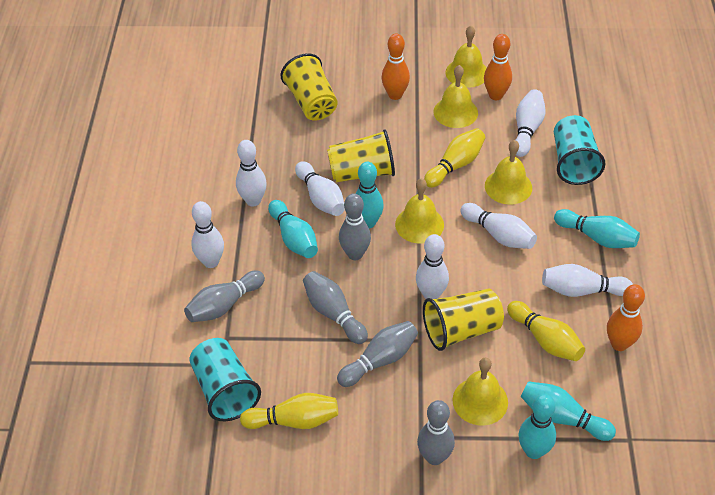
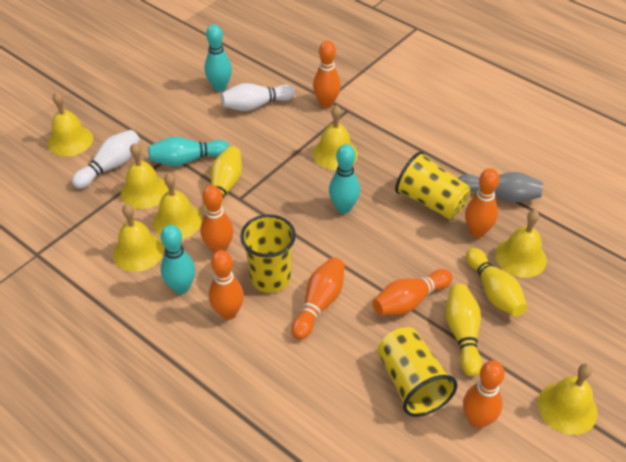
grey bowling pin: [184,271,265,322] [303,271,368,344] [337,321,418,387] [339,193,371,260] [417,400,455,465] = 5 -> [458,172,543,203] = 1
orange bowling pin: [382,33,410,100] [484,34,512,100] [607,284,645,351] = 3 -> [201,185,233,253] [209,250,244,320] [291,257,345,340] [313,40,341,108] [373,269,453,315] [463,360,505,429] [465,168,499,238] = 7
turquoise bowling pin: [268,200,318,258] [356,162,384,229] [519,394,556,459] [521,381,616,441] [554,209,640,248] = 5 -> [148,137,229,166] [161,225,195,294] [204,24,232,92] [329,144,360,214] = 4
turquoise cup: [189,338,261,421] [554,115,605,185] = 2 -> none = 0
white bowling pin: [191,201,224,268] [236,140,267,206] [295,161,345,216] [416,234,449,299] [460,203,537,249] [516,89,546,157] [542,264,633,297] = 7 -> [72,130,140,189] [221,83,295,111] = 2
yellow bell: [395,178,444,243] [434,65,478,128] [446,26,487,88] [453,358,508,425] [485,140,532,205] = 5 -> [48,92,93,156] [113,204,164,272] [121,143,168,209] [153,173,202,239] [312,105,358,170] [495,210,547,278] [538,363,598,435] = 7

